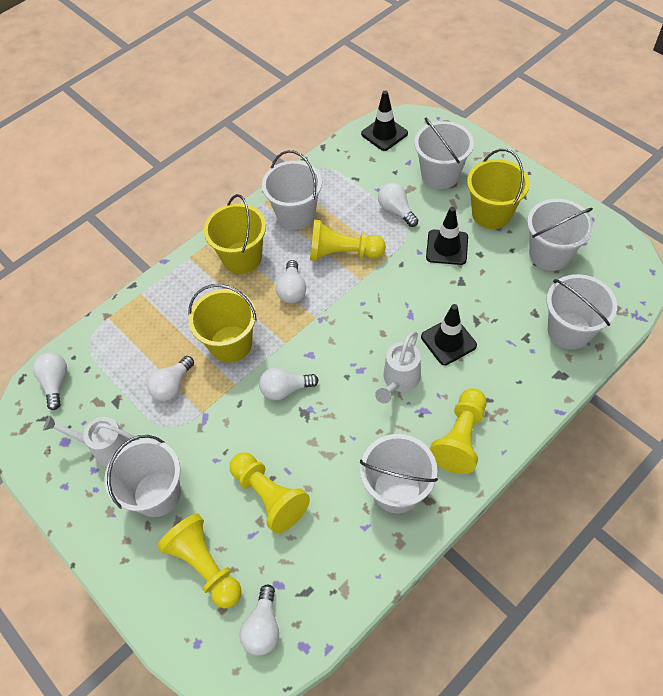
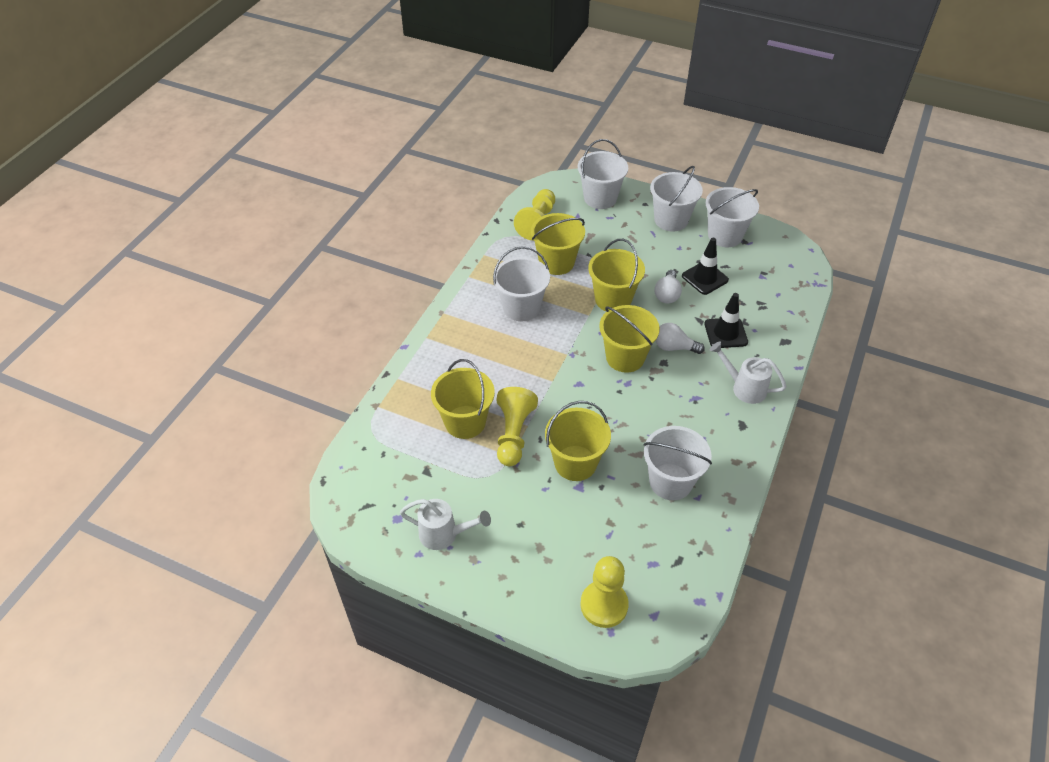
black traffic cone: [361,90,408,151] [421,304,477,365] [426,207,468,265] = 3 -> [682,238,729,295] [704,293,748,348] = 2
white bucket: [104,435,181,517] [262,150,322,230] [360,434,438,514] [414,117,474,189] [527,199,593,271] [546,274,617,350] = 6 -> [493,246,550,321] [578,139,628,209] [644,426,712,500] [650,166,703,232] [706,187,759,247] = 5
white light bulb: [33,353,67,410] [147,356,194,401] [240,584,279,656] [259,367,319,400] [276,260,306,303] [378,183,418,227] = 6 -> [654,270,682,304] [656,323,705,354] = 2
yellow bucket: [188,284,257,363] [204,194,266,274] [467,149,530,229] = 3 -> [431,359,495,439] [531,213,585,275] [545,401,611,481] [588,239,645,312] [599,305,660,372] = 5
yellow pawn: [157,514,241,608] [230,453,310,533] [310,220,386,261] [430,388,486,474] = 4 -> [496,387,538,466] [514,189,555,240] [580,556,629,628] = 3

